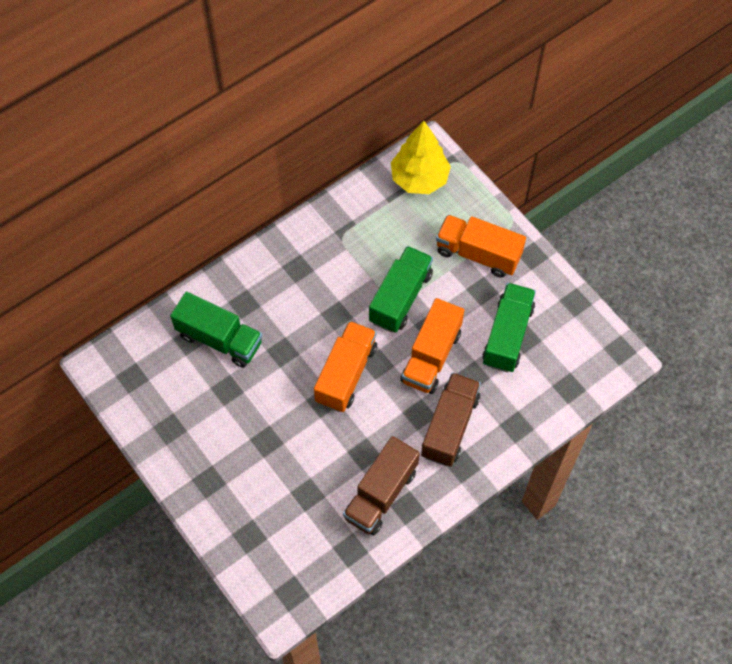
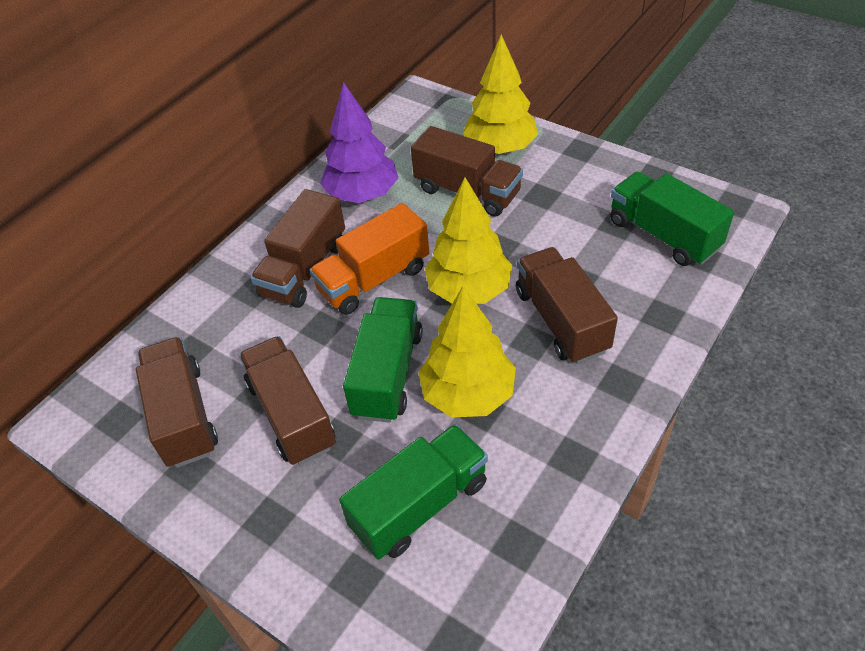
brown truck: [343,436,420,535] [421,372,481,467] = 2 -> [136,337,218,468] [239,336,336,465] [250,189,345,308] [411,126,523,217] [516,247,618,364] = 5
orange truck: [314,321,377,412] [400,298,464,394] [436,215,526,278] = 3 -> [309,203,429,315] = 1
purple tree: none = 0 -> [320,82,398,203] = 1
yellow tree: [391,121,451,194] = 1 -> [418,286,516,418] [425,177,512,304] [463,35,538,154] = 3

